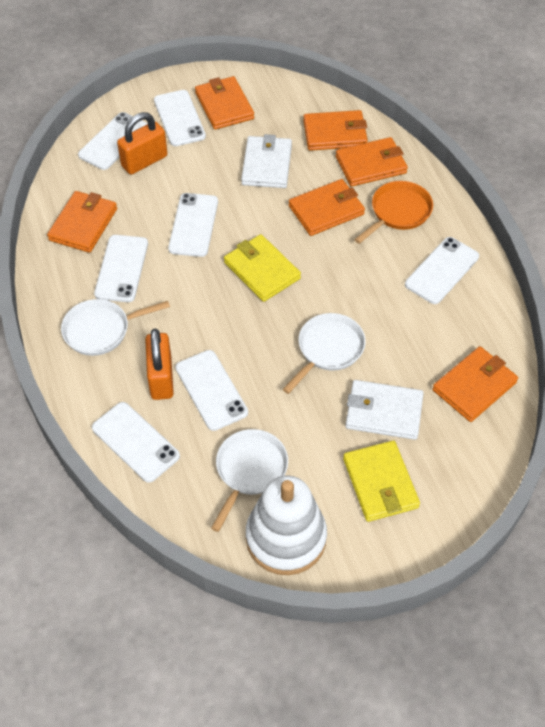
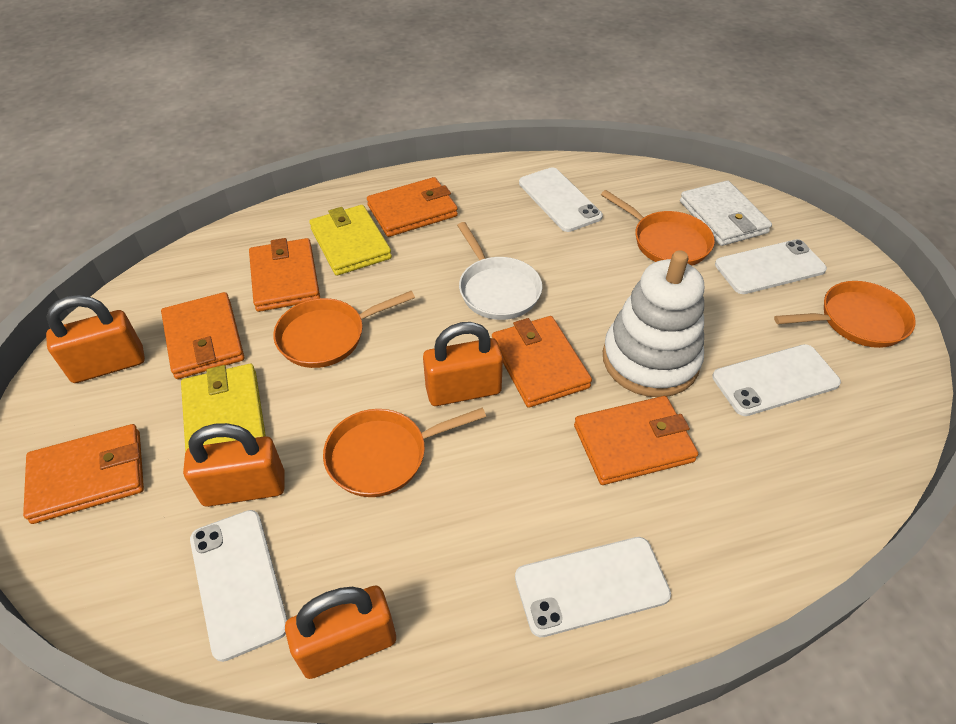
orange padlock: [117,112,167,175] [145,329,174,400] = 2 -> [46,295,145,383] [183,423,285,507] [285,585,396,679] [423,322,503,406] = 4
orange pan: [354,181,433,244] = 1 -> [273,291,415,368] [323,408,486,497] [601,190,715,266] [774,281,916,348] = 4
white pan: [61,299,170,356] [211,429,288,532] [283,313,366,394] = 3 -> [457,222,542,320] = 1
white phone: [78,112,147,170] [92,402,180,483] [94,235,148,302] [154,90,206,146] [168,193,218,257] [175,350,248,431] [405,237,479,304] = 7 -> [190,510,287,662] [515,537,671,637] [519,167,603,232] [712,344,841,416] [715,239,827,294] = 5
white wallet: [241,134,292,188] [345,380,424,440] = 2 -> [680,180,772,246] = 1

